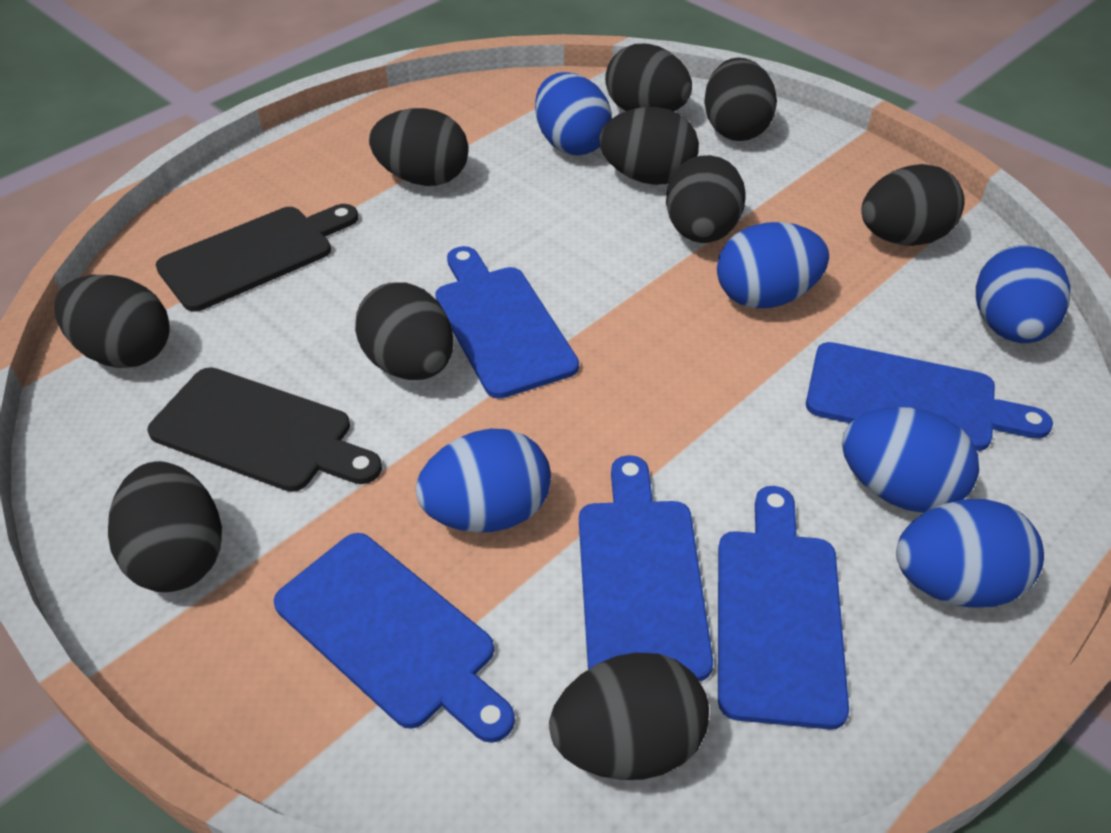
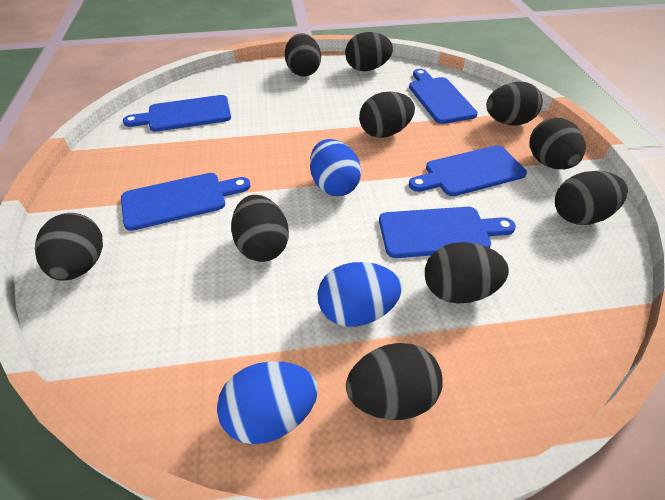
black cutting board: [147,367,382,492] [156,204,358,312] = 2 -> none = 0
blue egg: [416,429,551,532] [535,72,612,156] [717,222,829,308] [842,407,979,513] [896,499,1044,607] [976,245,1070,343] = 6 -> [217,361,318,444] [310,139,361,196] [318,262,402,327] = 3

